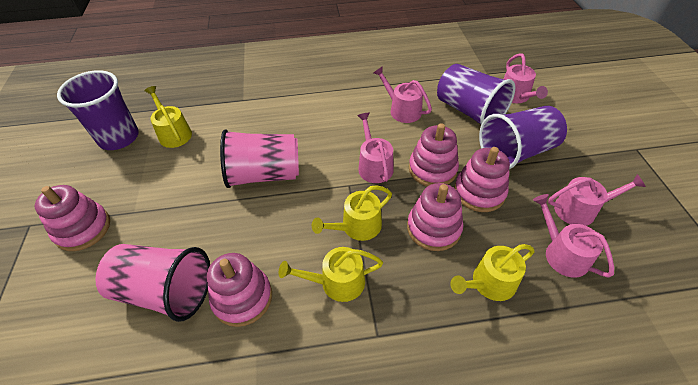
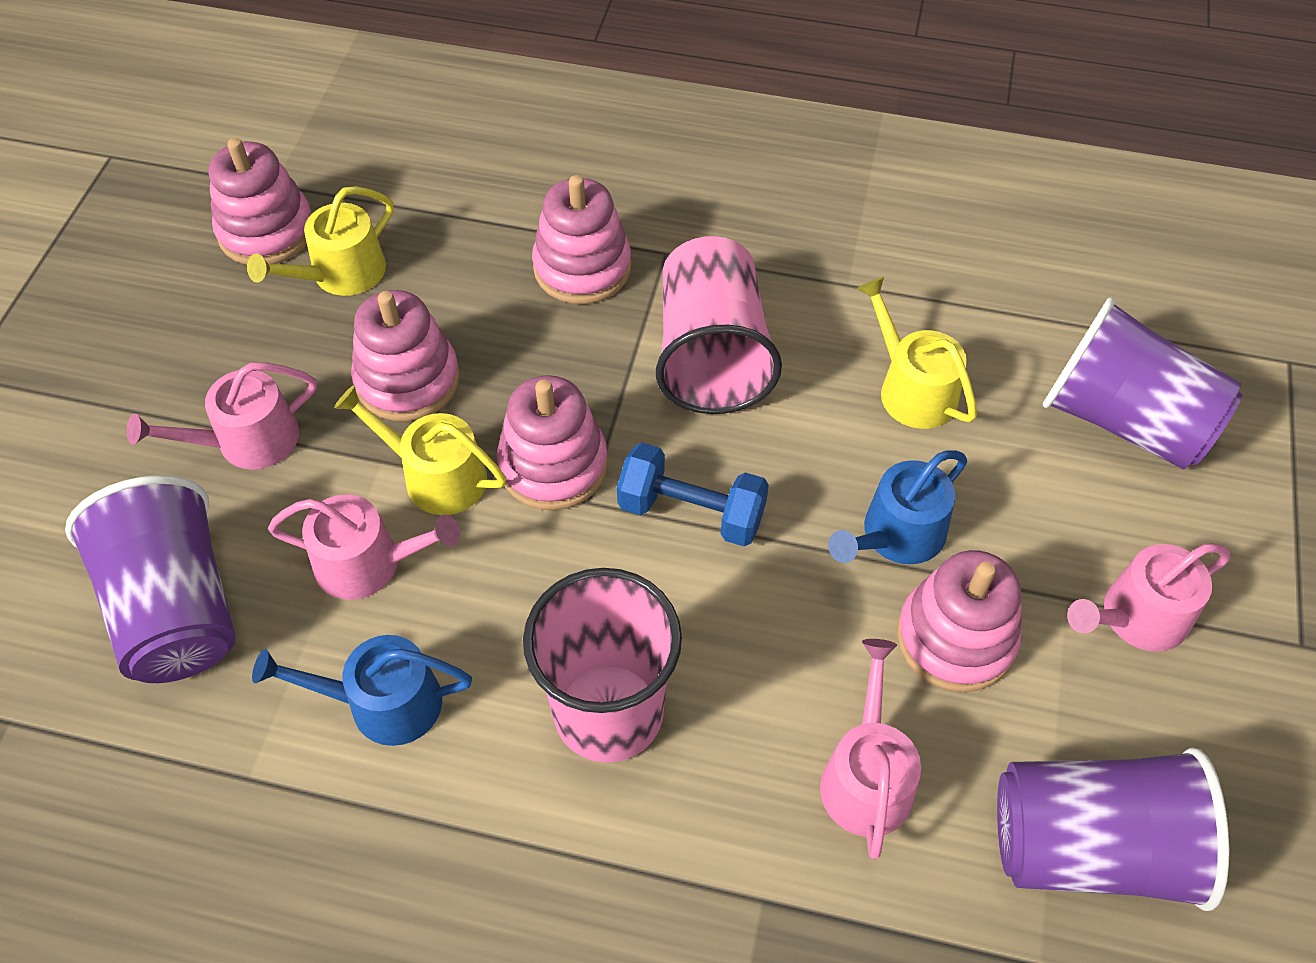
blue dumbbell: none = 0 -> [617,443,769,546] = 1
blue watering can: none = 0 -> [252,635,472,746] [828,450,967,564] = 2
pink watering can: [357,113,394,183] [374,66,432,123] [503,53,548,103] [533,194,614,278] [548,174,646,226] = 5 -> [127,362,317,470] [268,494,460,600] [820,639,921,859] [1067,543,1230,651] = 4
yellow watering can: [144,86,192,148] [279,247,383,302] [312,185,392,241] [450,244,534,301] = 4 -> [247,186,393,296] [334,385,506,515] [857,277,977,429] = 3

